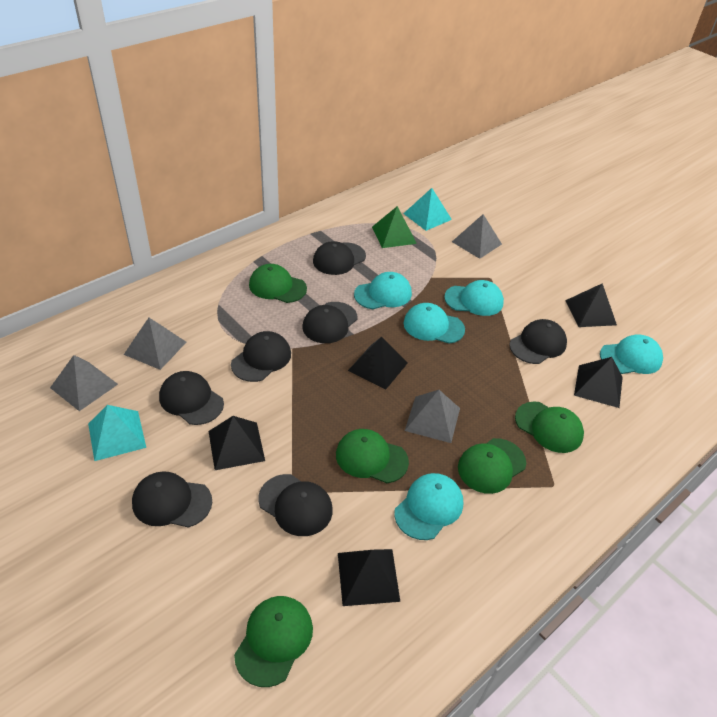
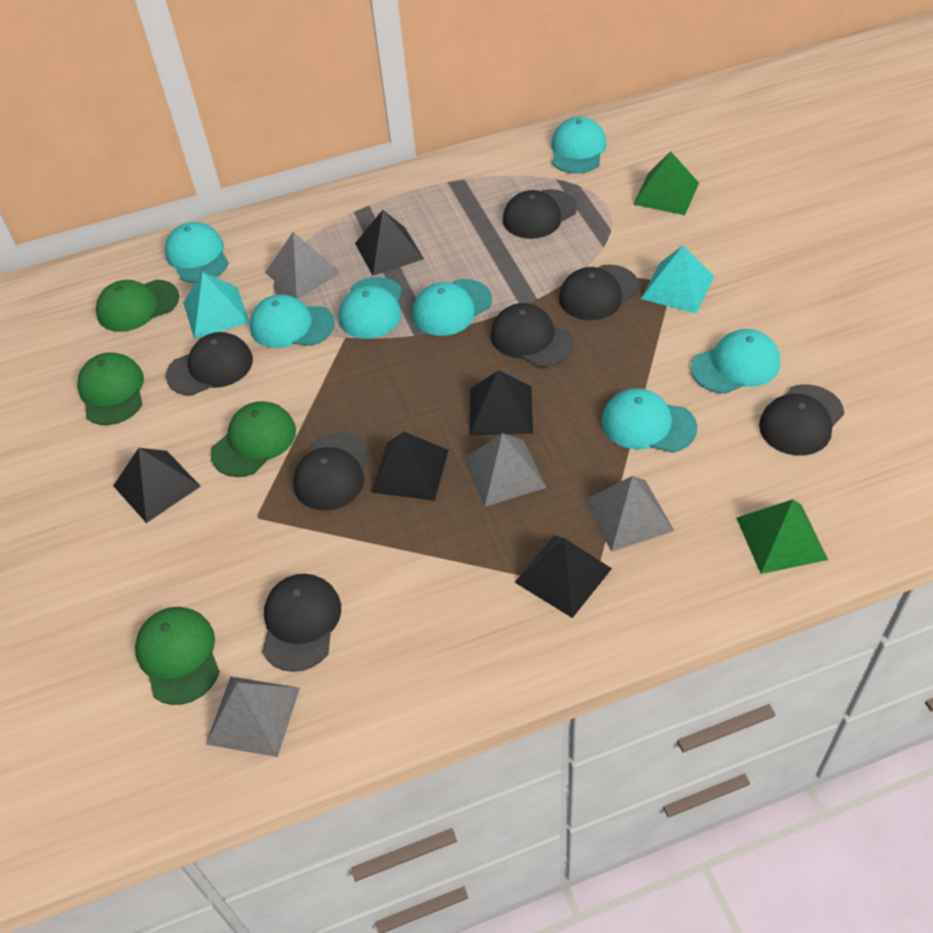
green cap: [234,596,313,687] [249,264,307,303] [336,429,409,483] [458,438,526,494] [515,401,584,453] = 5 -> [77,352,144,425] [96,280,179,332] [135,607,220,705] [210,401,296,477] = 4
green pyramid: [372,206,417,248] = 1 -> [633,151,699,215] [737,499,828,574] = 2
turquoise cap: [354,272,412,309] [394,473,463,540] [404,303,465,344] [444,280,504,316] [600,334,663,374] = 5 -> [165,222,229,283] [250,294,335,348] [339,277,402,339] [413,279,492,336] [551,117,607,174] [602,388,697,453] [691,329,780,394] = 7

